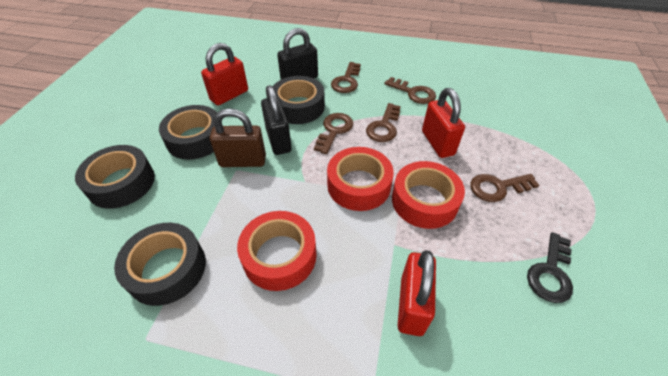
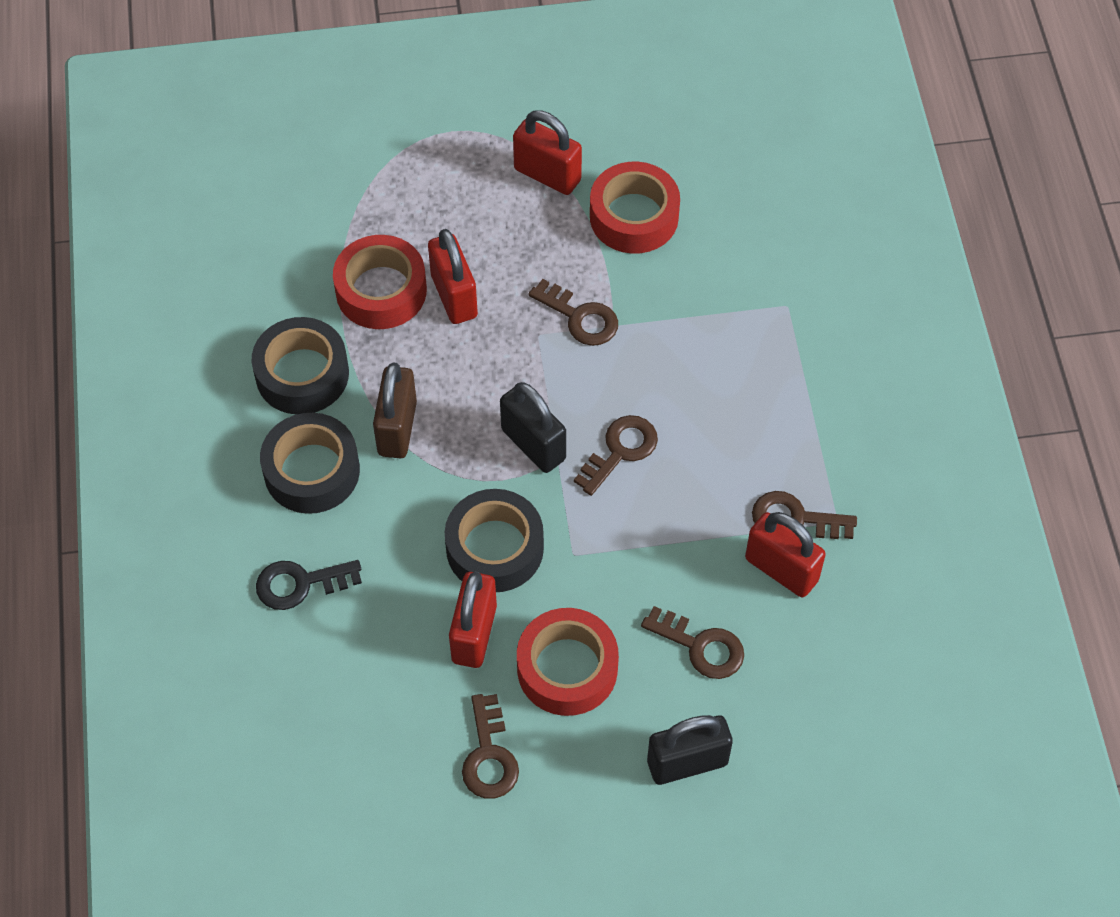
black tape: [75,145,155,209] [114,223,206,306] [159,105,217,160] [273,76,325,124] = 4 -> [252,317,349,415] [260,413,360,514] [445,489,544,592] = 3
red padlock: [201,43,248,105] [398,250,436,336] [422,88,465,158] = 3 -> [428,229,478,324] [449,571,497,668] [513,110,582,195] [745,512,826,597] = 4

